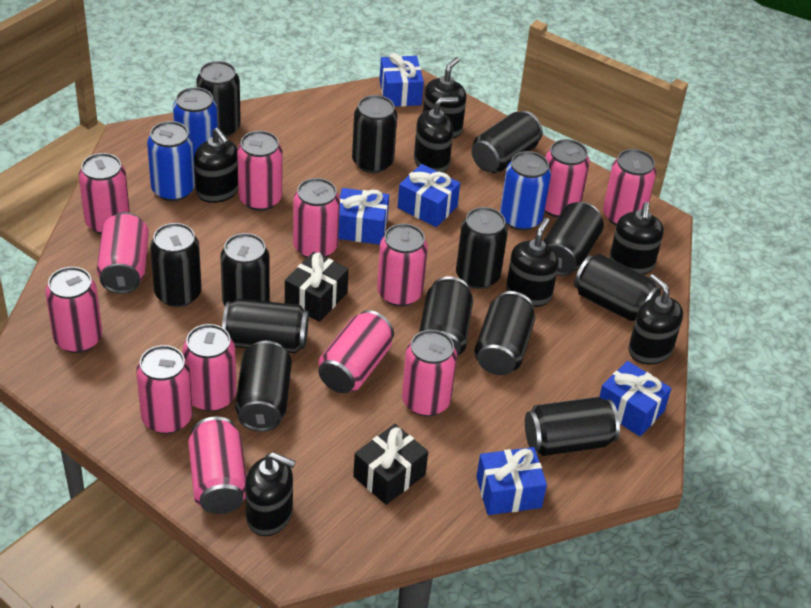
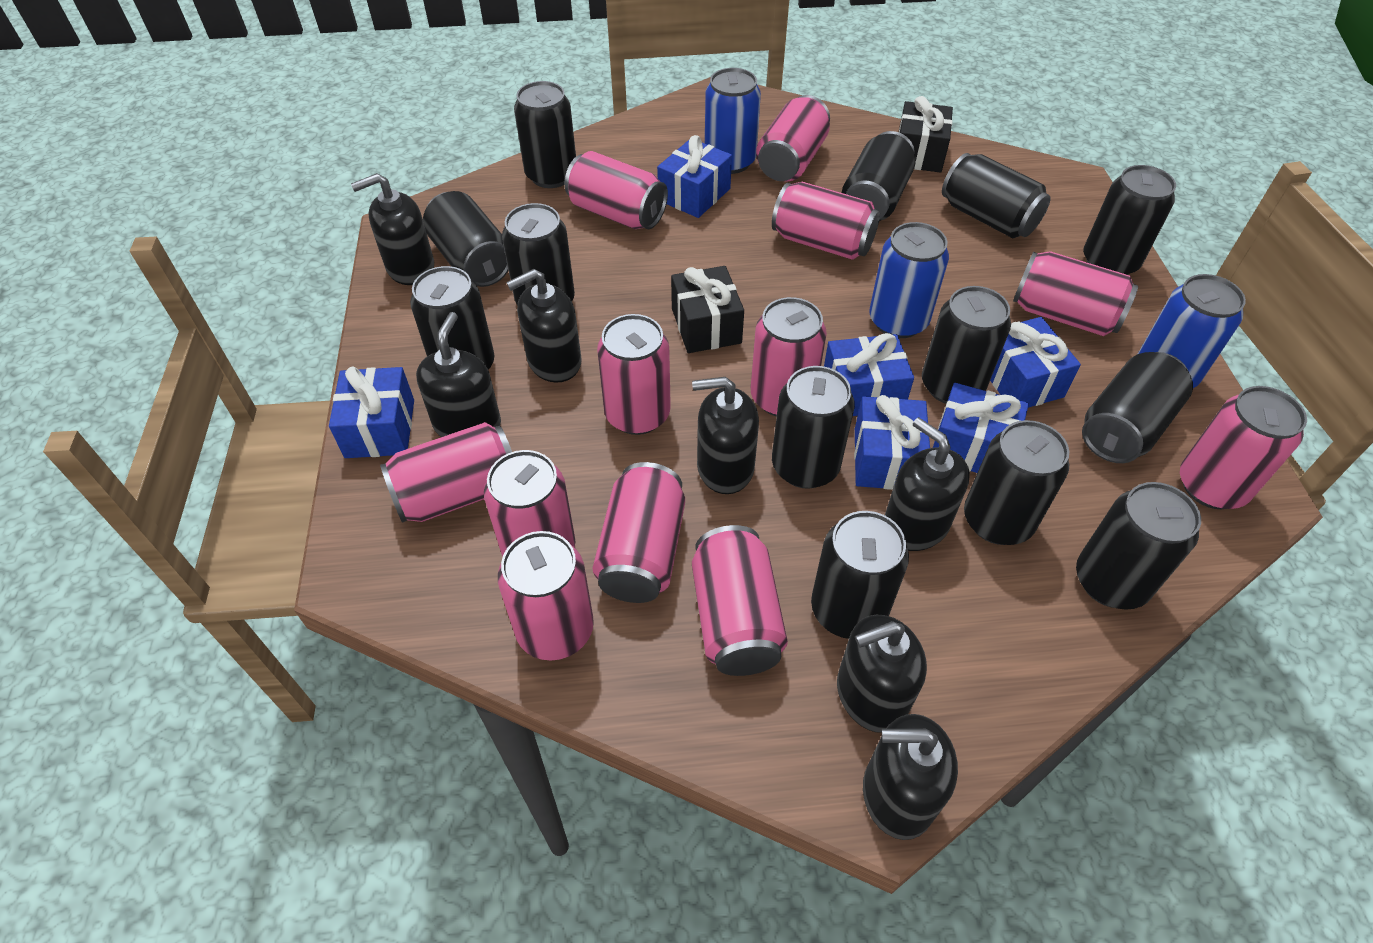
blue gift: [338,188,389,245] [379,53,424,107] [398,164,460,227] [476,447,547,515] [599,361,671,436] = 5 -> [329,366,414,458] [657,135,732,218] [824,333,914,416] [854,395,930,490] [933,383,1029,473] [990,317,1081,408] = 6
pink can: [45,267,102,353] [79,153,130,234] [97,212,149,294] [136,345,193,434] [183,324,236,412] [188,417,246,514] [237,131,282,211] [293,178,340,258] [318,310,394,393] [377,224,428,307] [402,330,457,416] [545,139,590,218] [603,149,656,226] = 13 -> [380,422,512,523] [484,450,576,557] [498,531,594,660] [565,151,668,229] [592,462,685,603] [597,314,671,435] [692,525,788,676] [751,297,827,416] [756,95,830,181] [772,182,880,260] [1013,251,1138,336] [1180,386,1307,509] = 12

